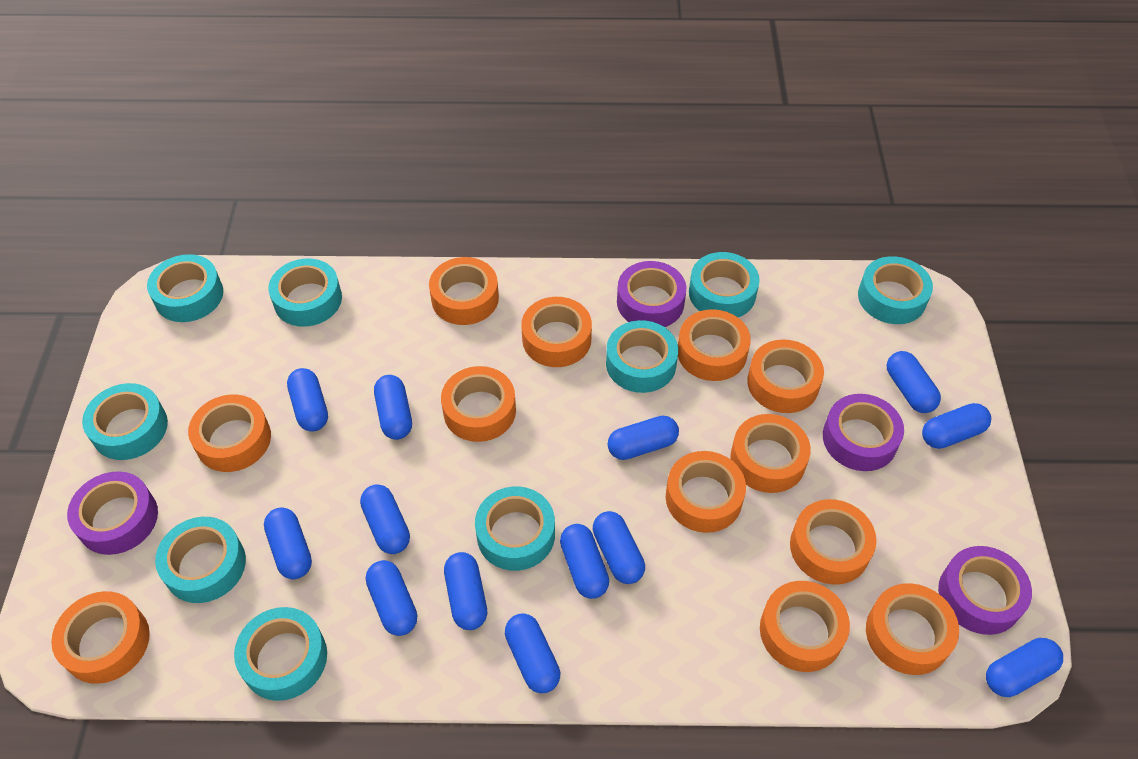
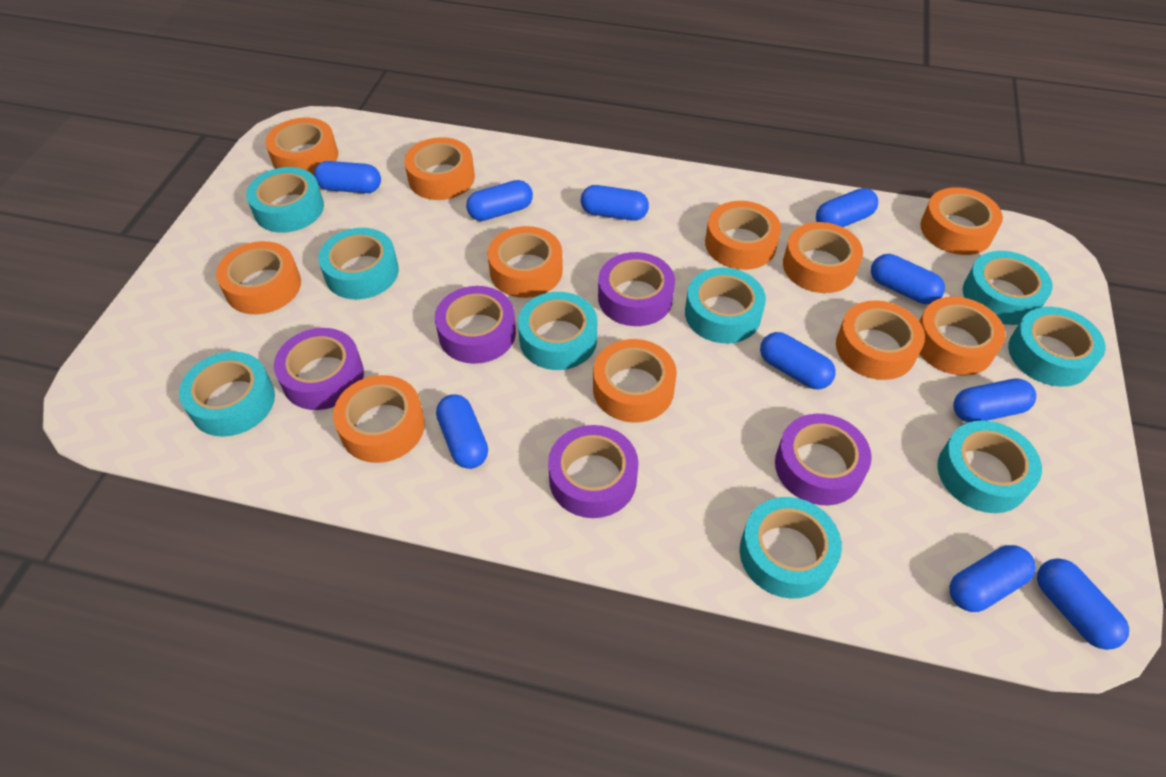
blue capsule: [264,507,312,579] [287,368,328,432] [360,484,410,554] [366,560,417,636] [374,375,412,440] [444,552,487,630] [505,613,560,693] [560,524,609,599] [593,511,645,584] [608,416,679,460] [887,351,941,413] [922,403,991,449] [986,638,1063,697] = 13 -> [314,161,381,193] [436,394,488,469] [466,180,533,221] [581,185,649,221] [760,332,836,389] [816,188,878,227] [871,254,945,304] [950,545,1036,612] [953,378,1036,423] [1037,558,1129,650] = 10
orange tape: [51,591,150,684] [188,394,271,472] [429,257,499,325] [441,366,516,442] [521,297,592,367] [666,451,746,533] [678,309,751,381] [730,414,811,493] [747,339,824,413] [760,581,850,672] [790,499,877,585] [866,583,959,675] = 12 -> [216,241,301,314] [265,118,338,175] [333,375,425,463] [404,137,475,200] [488,226,563,298] [593,339,677,423] [705,201,781,270] [783,222,863,293] [836,300,925,380] [919,297,1006,376] [920,187,1003,255] = 11
purple tape: [67,471,158,555] [617,261,686,327] [823,394,904,471] [938,546,1032,635] = 4 -> [274,328,364,410] [435,286,516,364] [548,425,638,518] [598,252,675,326] [775,414,872,505] = 5

